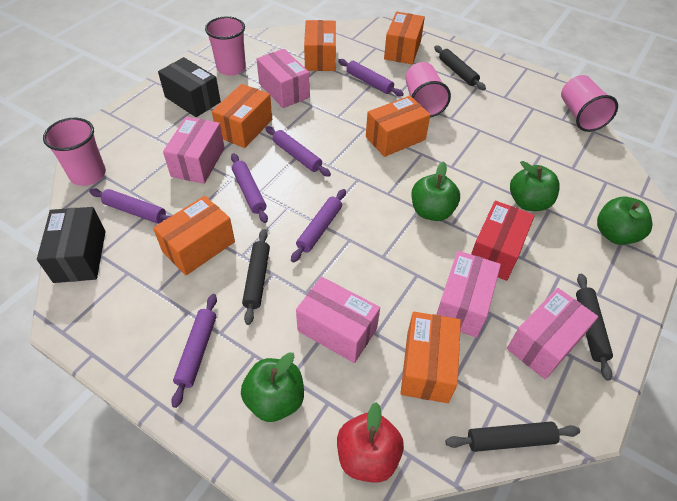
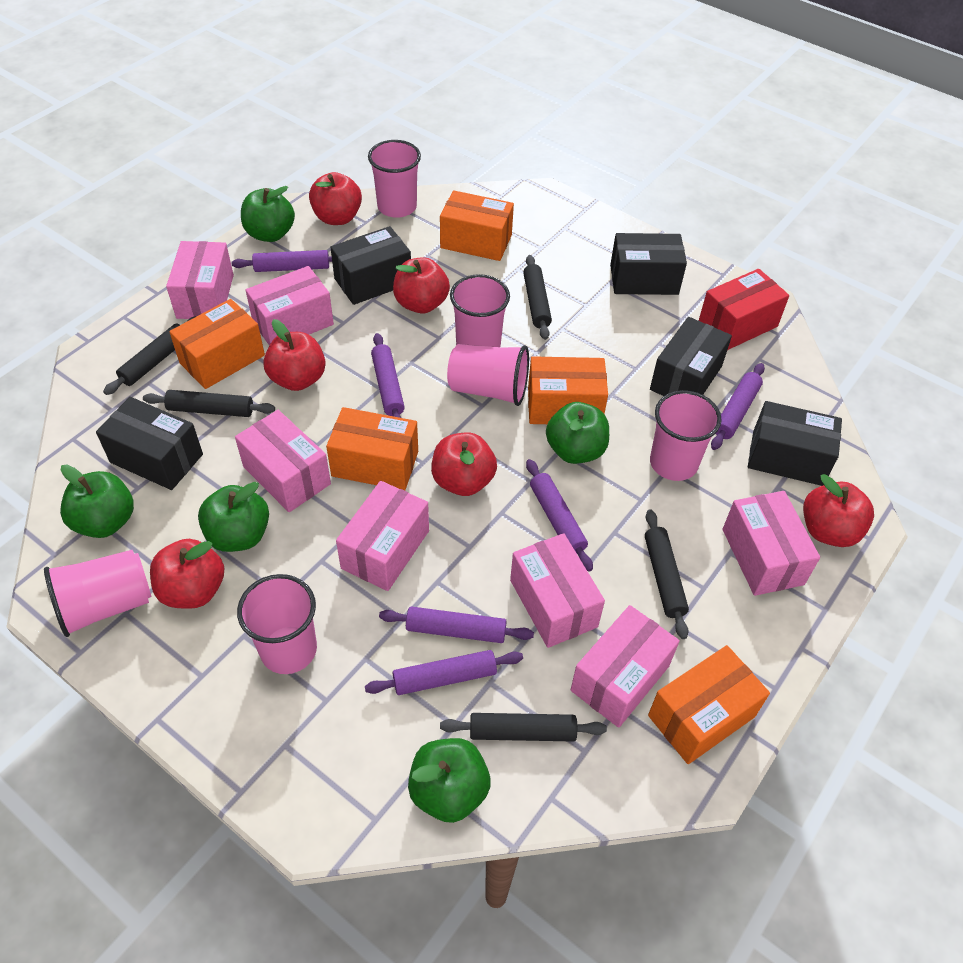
black box: [37,207,106,283] [158,57,221,117] = 2 -> [96,397,203,490] [330,226,411,305] [610,233,687,295] [650,317,732,396] [748,401,842,486] = 5
black rolling pin: [242,229,270,325] [434,45,486,90] [445,422,580,452] [576,274,613,381] = 4 -> [103,316,197,395] [143,390,275,417] [440,713,607,742] [523,255,552,340] [645,509,689,639] = 5
green apple: [241,352,304,422] [412,161,460,221] [510,161,560,211] [597,197,652,245] = 4 -> [60,465,134,538] [198,482,269,552] [241,186,295,242] [408,738,491,823] [546,402,609,464] = 5
orange box: [153,196,235,275] [212,84,272,148] [304,20,336,71] [366,96,430,157] [384,12,425,65] [400,312,461,403] = 6 -> [169,299,265,389] [326,407,418,491] [440,190,514,261] [528,356,608,424] [648,645,770,764] = 5
pink box: [163,116,225,184] [257,49,310,108] [296,277,380,363] [436,251,501,338] [507,288,598,379] = 5 -> [166,241,234,319] [235,410,331,512] [246,266,334,345] [336,481,429,591] [510,533,605,648] [571,605,680,728] [723,491,820,596] = 7
pink cup: [43,118,106,186] [205,16,246,76] [405,62,451,117] [561,75,618,132] = 4 -> [44,550,152,637] [237,574,317,674] [368,140,421,218] [447,344,529,406] [450,274,510,347] [650,390,722,481] = 6
red apple: [337,402,404,483] = 1 -> [150,539,224,609] [263,319,326,391] [309,172,362,225] [393,257,450,313] [431,432,497,496] [803,474,874,547] = 6

